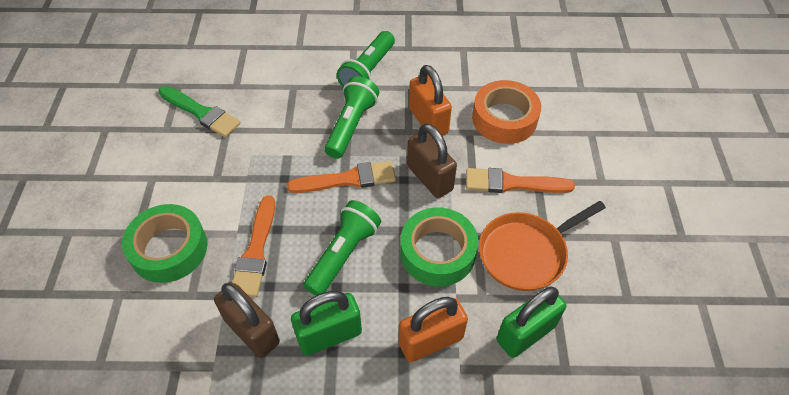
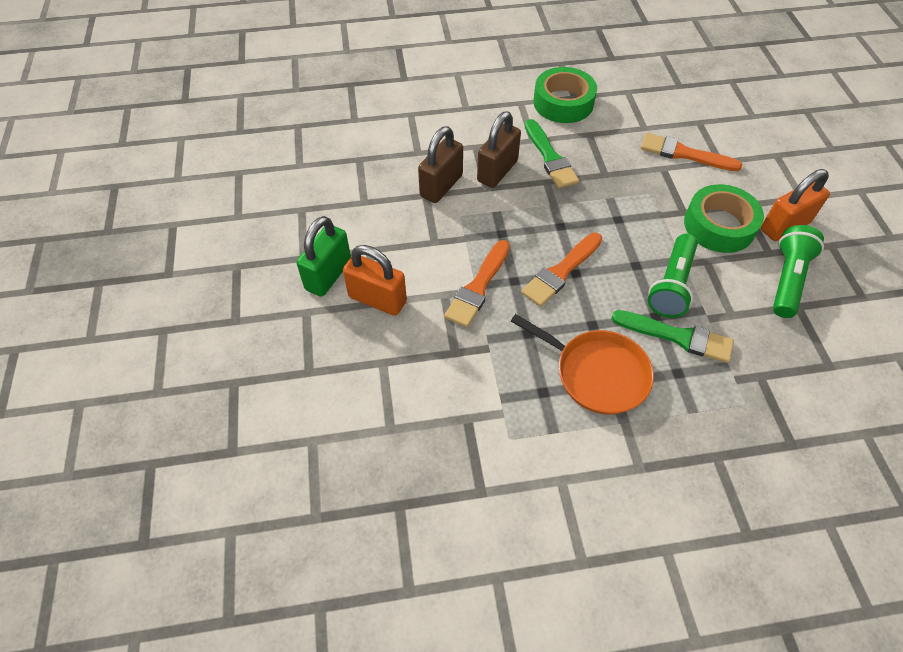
green brush: [159,86,241,137] = 1 -> [525,119,579,189] [611,310,734,363] = 2
green flashlight: [303,200,381,296] [324,76,379,159] [337,31,395,88] = 3 -> [648,234,698,318] [773,225,824,318] = 2
green padlock: [291,291,362,356] [497,286,566,358] = 2 -> [296,216,351,297] = 1
orange tape: [472,80,541,144] = 1 -> none = 0

